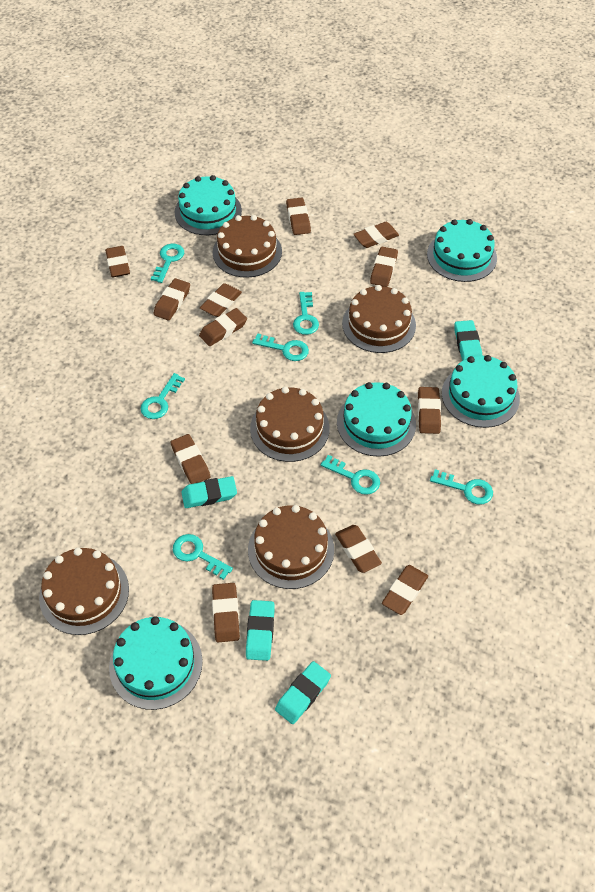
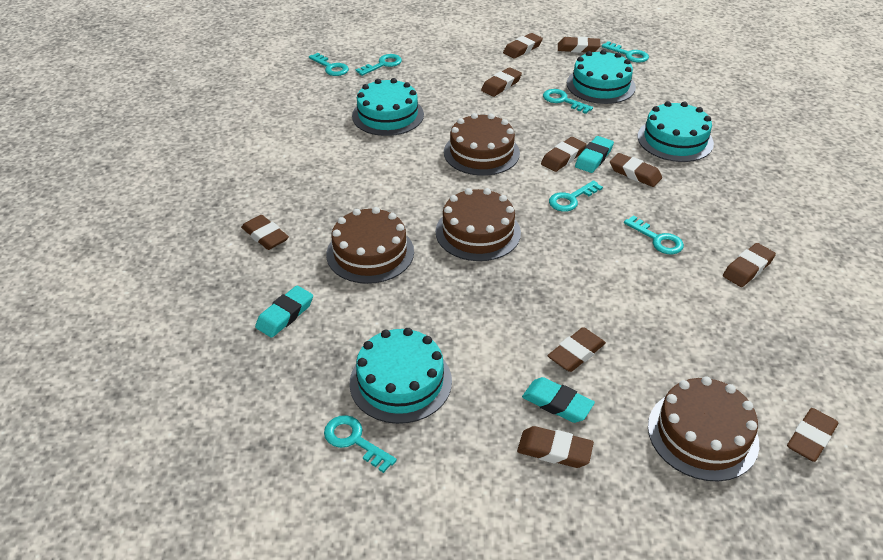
brown cake: [39,548,129,635] [213,215,282,278] [248,505,334,589] [250,387,330,462] [342,285,416,353] = 5 -> [326,207,414,284] [436,188,521,261] [444,113,520,176] [648,376,759,482] = 4
brown eraser: [105,246,130,277] [154,278,190,320] [171,434,211,484] [199,308,247,346] [200,283,242,317] [212,583,240,642] [286,198,311,235] [335,525,382,573] [354,222,399,248] [370,247,398,287] [382,565,428,615] [418,387,441,434] = 12 -> [241,215,289,250] [481,67,522,97] [503,33,543,59] [517,426,594,468] [541,137,586,172] [548,327,606,372] [558,37,601,53] [610,153,662,187] [723,243,776,287] [787,408,839,462] = 10
turquoise cake: [109,616,203,710] [175,175,242,235] [337,382,416,457] [427,219,497,282] [442,355,520,428] = 5 -> [350,328,452,424] [352,78,424,136] [567,50,636,104] [638,101,714,162] = 4
turquoise eraser: [181,476,237,508] [246,600,275,661] [275,661,331,724] [454,320,482,361] = 4 -> [255,286,313,338] [522,377,595,423] [575,136,614,173] = 3

